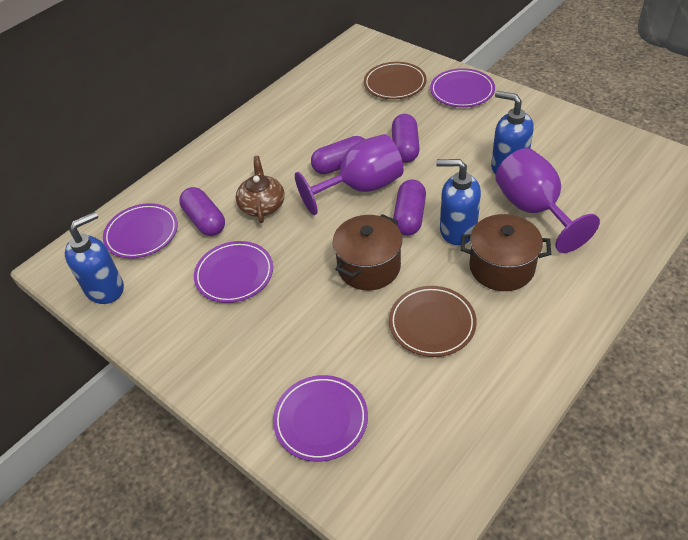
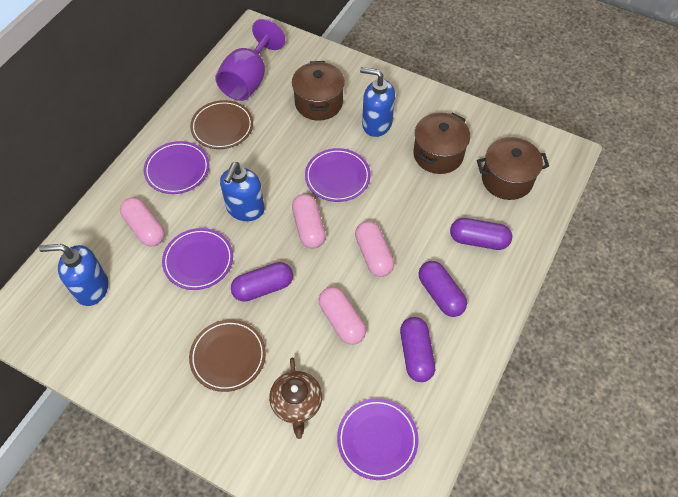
brown pot: [332,214,402,291] [461,214,551,291] = 2 -> [292,61,345,121] [413,112,470,174] [477,137,549,200] = 3
pink capsule: none = 0 -> [120,197,165,246] [292,194,326,249] [319,287,366,345] [355,221,394,277] = 4
purple goblet: [295,134,403,215] [495,148,600,253] = 2 -> [215,19,285,101] = 1

